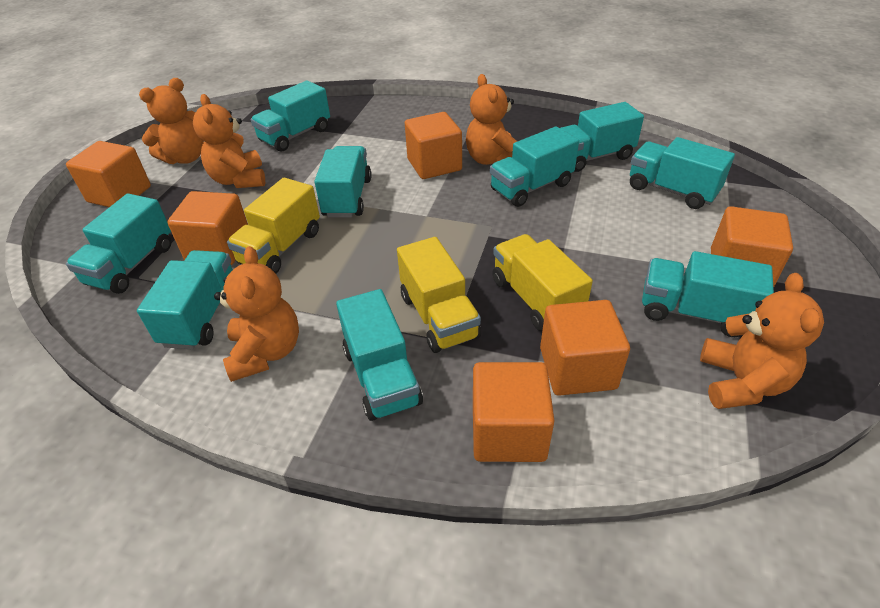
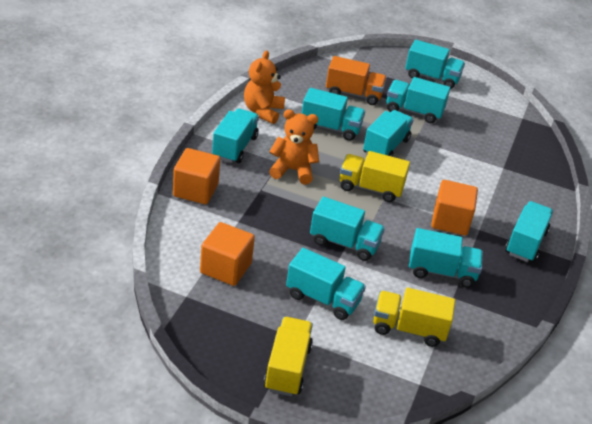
orange cube: [66,141,151,207] [167,191,248,265] [405,112,462,179] [473,362,555,462] [540,300,630,396] [711,206,793,288] = 6 -> [173,148,220,204] [200,222,255,286] [431,180,478,235] = 3
orange teddy bear: [139,78,204,164] [193,94,265,188] [214,246,299,382] [466,74,517,165] [700,273,824,409] = 5 -> [244,51,285,124] [269,110,319,184] = 2
orange truck: none = 0 -> [326,56,387,105] = 1

